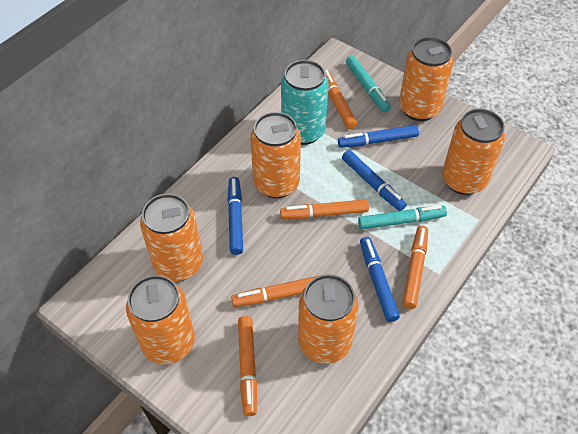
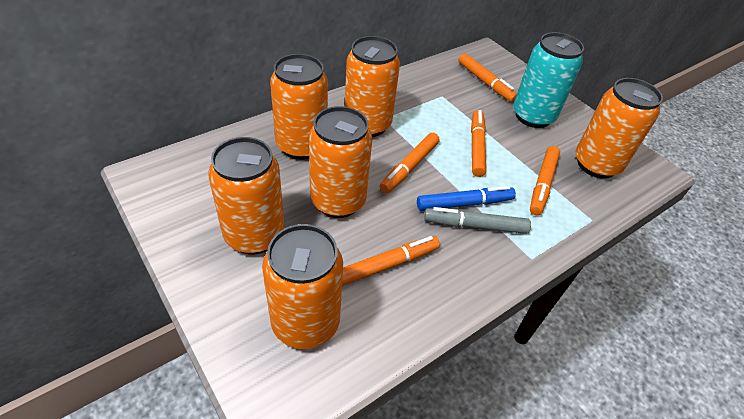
blue marker: [227,177,243,255] [338,125,419,148] [342,150,407,211] [360,237,400,322] = 4 -> [417,186,516,211] = 1
grey marker: none = 0 -> [424,207,531,234] = 1
turquoise marker: [346,56,391,112] [358,205,447,229] = 2 -> none = 0

